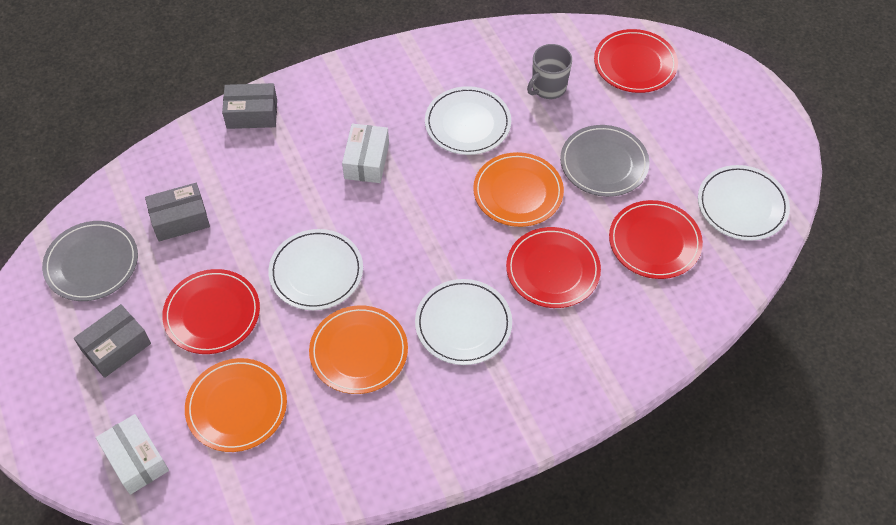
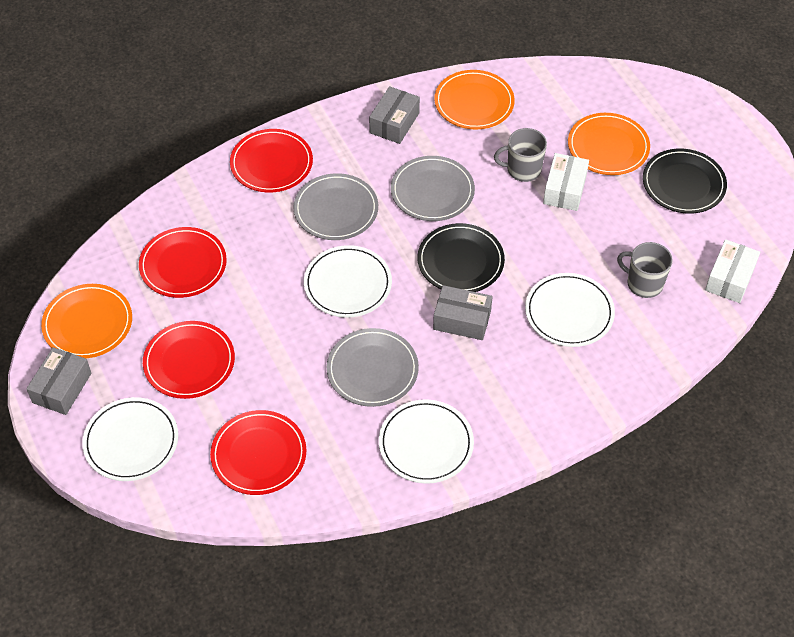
black plate: none = 0 -> [417,223,505,292] [643,149,727,214] = 2
grey mug: [527,44,572,99] = 1 -> [494,128,547,182] [617,242,673,298] = 2
grey plate: [42,221,138,301] [560,125,650,197] = 2 -> [293,173,378,240] [327,328,419,407] [391,156,475,221] = 3

